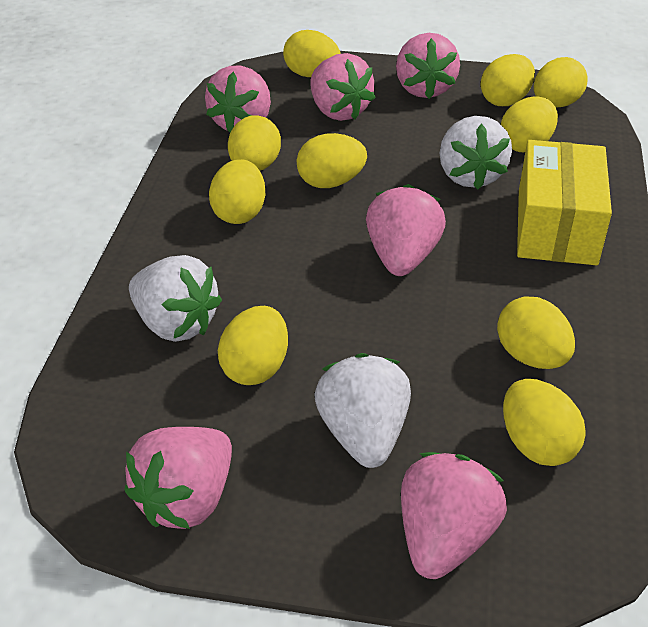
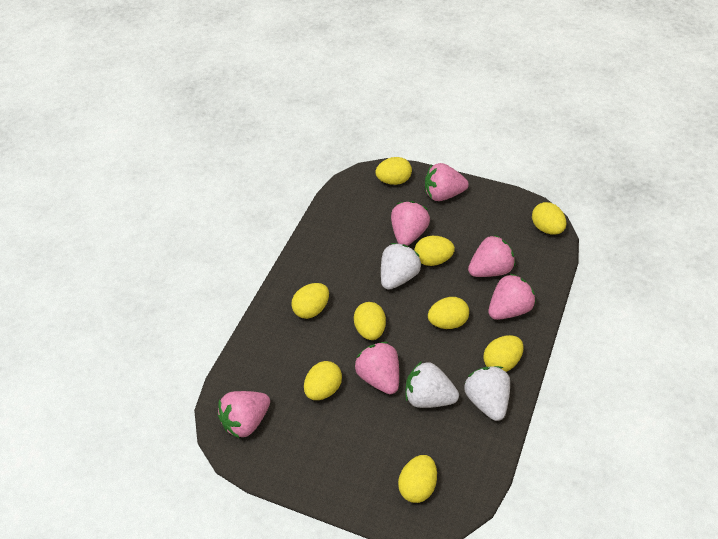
yellow box: [517,140,612,265] = 1 -> none = 0
yellow egg: [209,159,265,224] [218,306,288,385] [228,115,281,171] [283,30,341,77] [297,133,367,188] [481,54,535,106] [497,296,575,369] [501,96,558,152] [503,379,586,466] [534,57,587,107] = 10 -> [291,283,329,319] [304,361,342,400] [354,302,386,340] [375,157,412,185] [398,455,437,503] [414,236,455,266] [428,297,469,329] [484,335,524,372] [532,202,566,235] = 9

